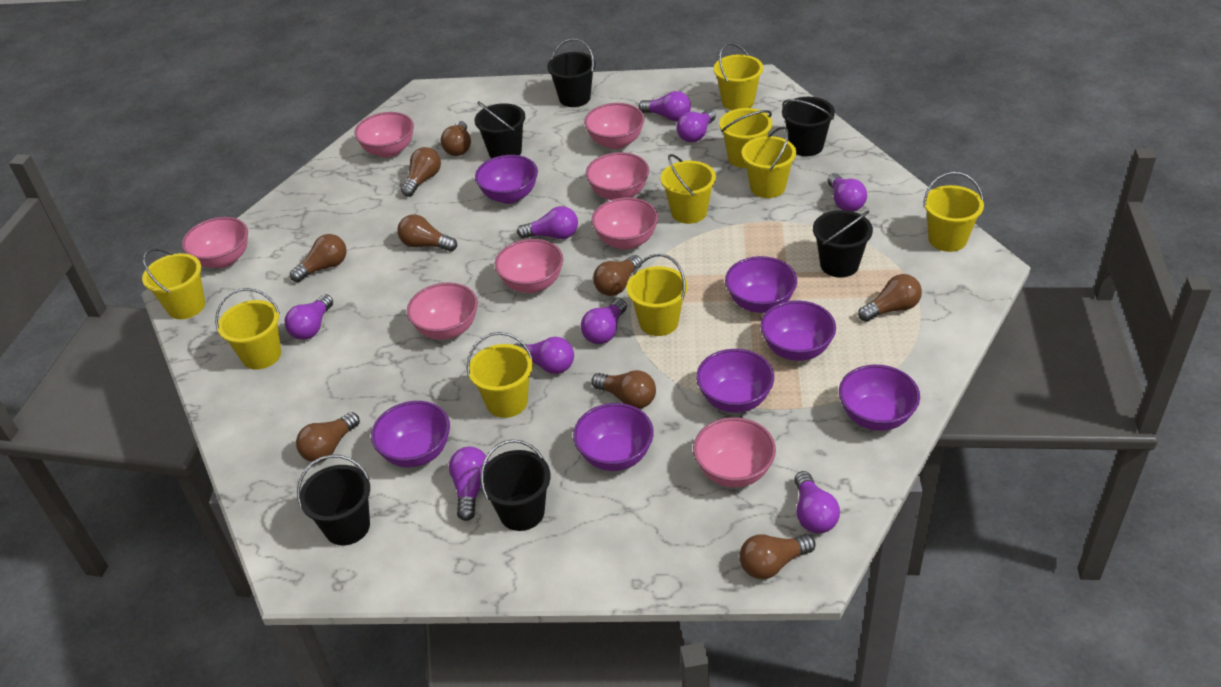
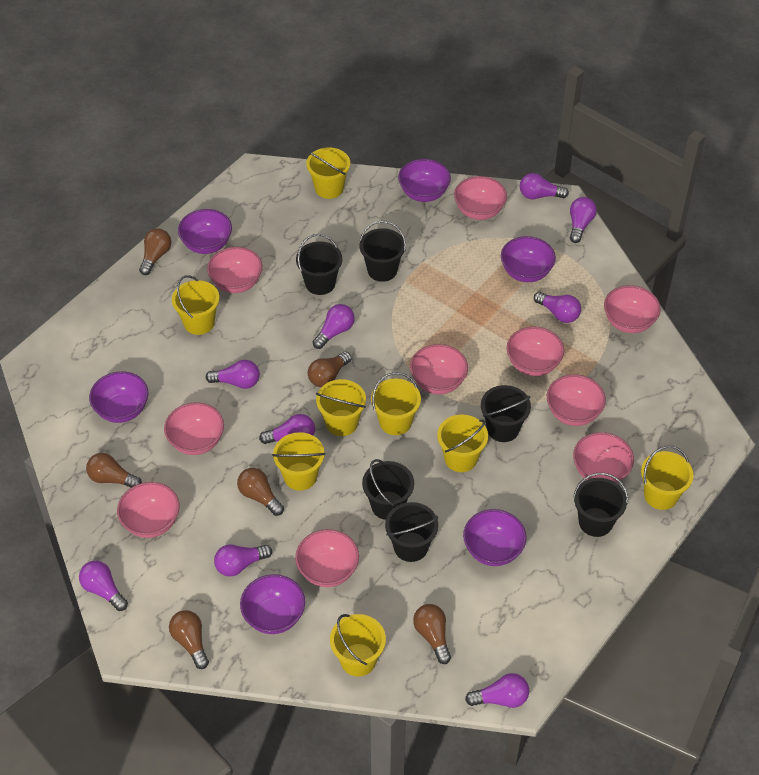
brown light bulb: [290,234,347,282] [296,412,360,462] [397,214,457,252] [401,147,441,197] [441,121,471,156] [592,370,656,409] [593,255,642,296] [739,534,816,579] [858,274,922,322] = 9 -> [86,453,142,488] [139,228,171,275] [169,610,209,669] [237,468,284,516] [308,351,352,387] [413,604,451,664] = 6
pink bowl: [182,217,248,268] [354,112,414,158] [407,283,478,340] [495,239,563,293] [584,103,645,149] [586,152,649,200] [591,197,658,250] [693,417,776,487] = 8 -> [117,482,180,538] [164,402,224,455] [207,247,262,293] [295,529,359,587] [410,344,468,394] [454,176,507,220] [507,327,564,376] [547,374,606,426] [573,432,634,483] [604,285,661,333] = 10
purple bowl: [371,401,450,467] [475,155,538,204] [573,403,654,471] [696,349,774,413] [725,256,797,313] [760,300,836,361] [839,365,920,431] = 7 -> [89,371,148,423] [178,209,232,254] [240,574,305,634] [398,159,451,202] [463,509,527,566] [501,236,556,282] = 6
yellow bucket: [142,248,205,319] [215,288,281,370] [467,332,533,418] [627,254,688,336] [661,154,716,224] [714,42,763,110] [719,108,772,168] [742,127,796,198] [923,172,984,252] = 9 -> [172,275,219,335] [272,432,326,491] [306,147,350,199] [316,379,366,436] [330,614,386,676] [371,372,421,435] [437,415,488,472] [641,446,694,510] = 8

